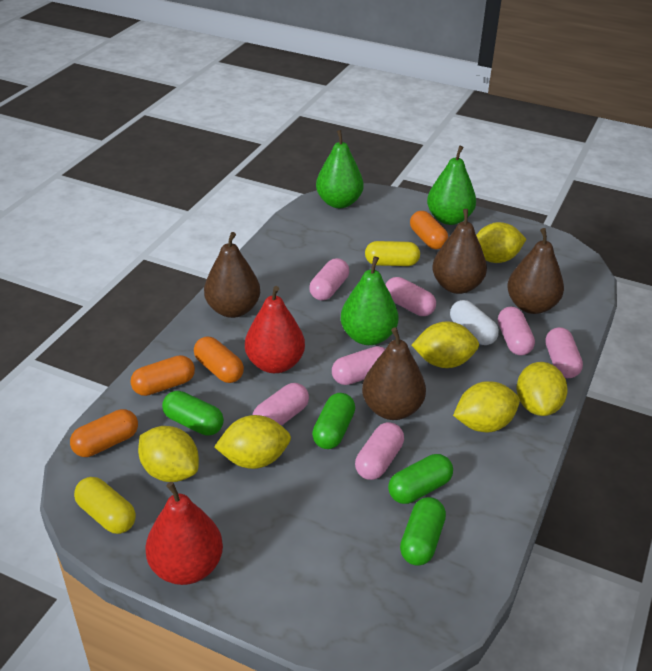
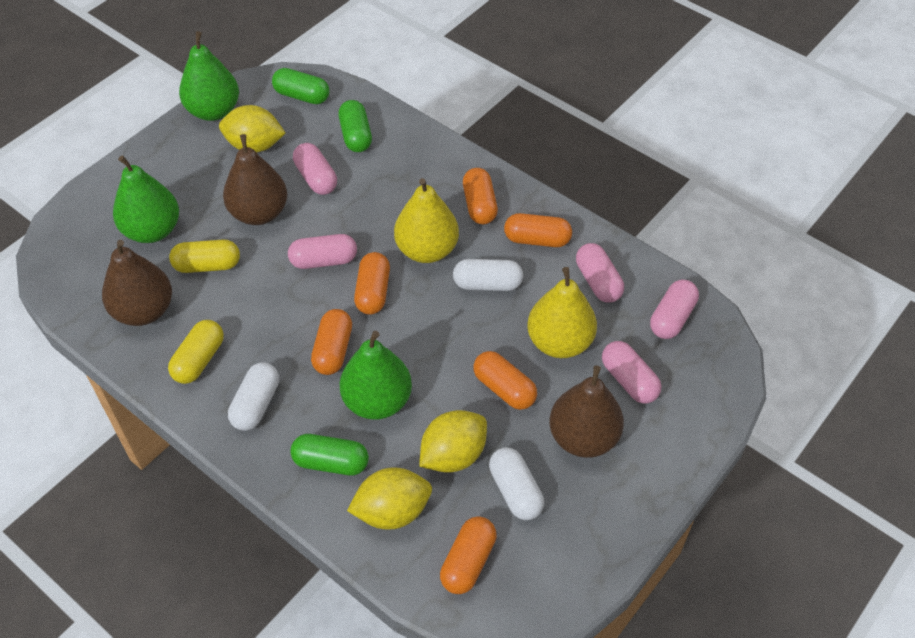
brown pear: [204,232,260,318] [362,327,426,420] [432,209,487,294] [507,228,564,314] = 4 -> [102,240,172,326] [223,134,287,225] [549,366,624,458] = 3
green capsule: [162,391,224,436] [312,393,355,449] [388,454,453,504] [400,497,446,566] = 4 -> [272,68,329,104] [290,434,369,475] [339,100,372,152] = 3
orange capsule: [70,409,138,457] [130,355,195,396] [194,337,244,383] [410,211,448,249] = 4 -> [311,309,352,375] [354,252,390,315] [440,516,497,594] [463,168,498,224] [473,351,537,410] [504,213,572,247] = 6
pink capsule: [253,383,309,426] [309,258,349,301] [332,346,385,385] [355,422,404,480] [385,277,436,316] [498,306,535,355] [545,327,583,378] = 7 -> [288,234,357,269] [293,143,337,195] [576,243,624,303] [602,341,662,403] [650,280,699,339] = 5
red pear: [145,482,223,585] [245,286,305,373] = 2 -> none = 0
white capsule: [450,300,499,345] = 1 -> [228,362,279,431] [453,259,523,291] [489,447,544,520] = 3
yellow lemon: [138,426,199,482] [214,415,291,469] [412,321,479,368] [453,381,520,432] [476,222,526,263] [516,362,568,416] = 6 -> [219,105,285,153] [347,467,432,530] [419,410,487,472] = 3
yellow pear: none = 0 -> [394,178,459,263] [527,267,597,358] = 2

